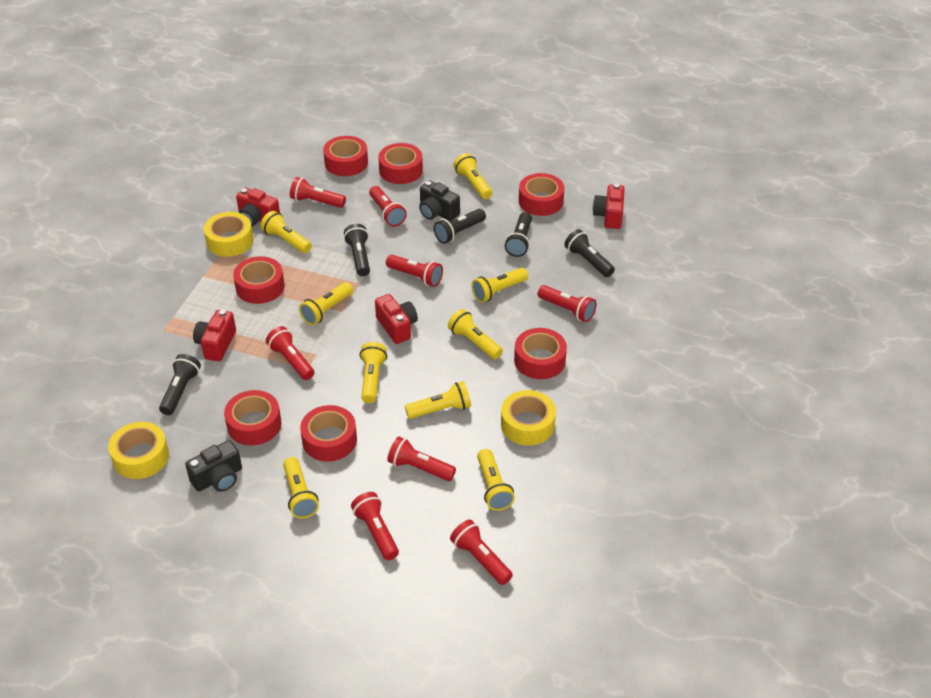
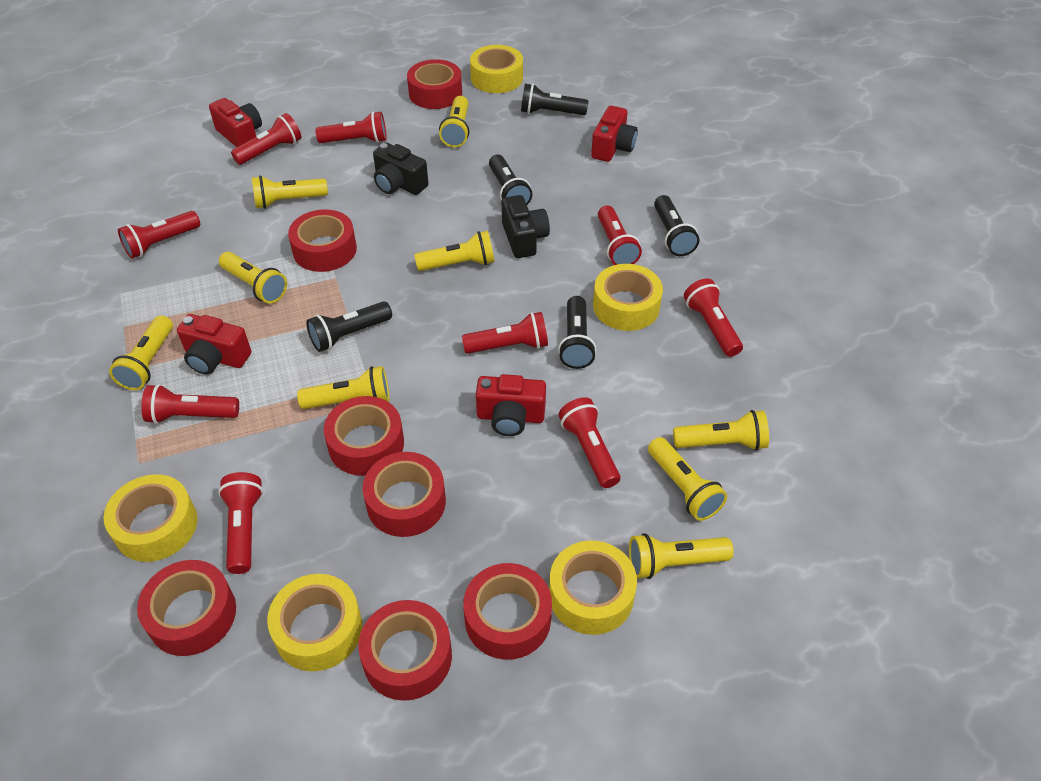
red flashlight: [266,326,315,380] [290,177,346,208] [351,492,399,560] [369,186,407,227] [386,255,443,287] [387,436,456,481] [450,520,513,585] [538,285,596,322] = 8 -> [118,211,200,259] [141,384,239,424] [218,472,263,574] [231,113,301,165] [315,111,387,143] [462,312,548,354] [558,397,620,488] [598,205,642,265] [684,279,743,357] = 9
yellow tape: [108,422,169,479] [204,212,253,257] [501,390,556,446] = 3 -> [103,474,198,562] [267,574,362,671] [470,45,523,93] [549,541,637,635] [593,264,663,331] = 5

